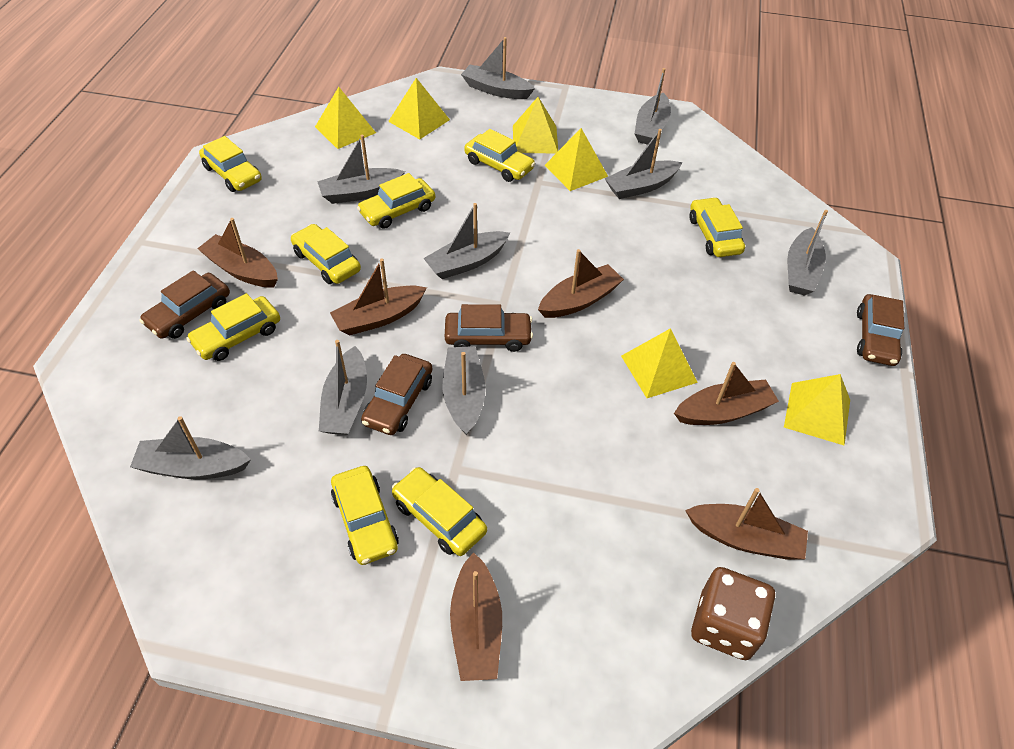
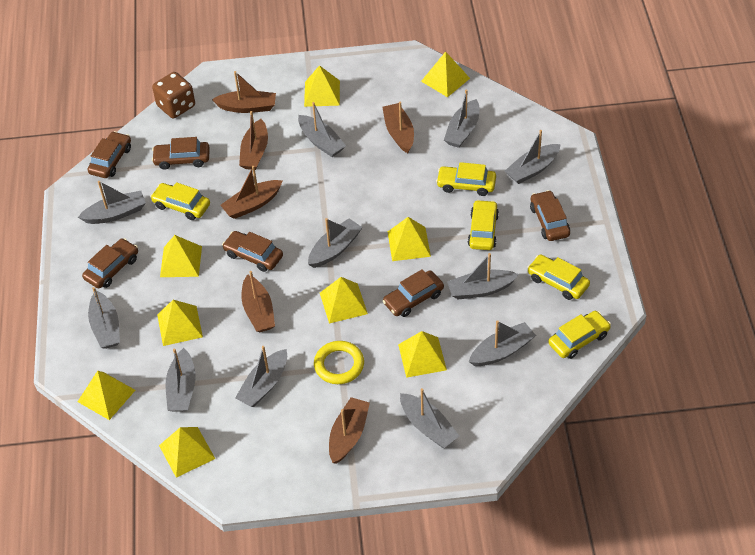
brown car: [139,270,230,339] [361,354,432,435] [445,304,533,352] [857,294,904,366] = 4 -> [82,238,138,289] [88,131,131,178] [152,137,210,170] [222,231,283,272] [383,269,444,317] [530,190,570,241] = 6
grey boat: [130,416,251,479] [317,135,405,204] [319,340,367,435] [423,203,510,279] [443,346,486,435] [461,37,535,99] [604,129,682,199] [635,68,671,145] [788,210,828,296] = 9 -> [78,181,146,224] [88,287,120,349] [166,348,196,412] [235,346,287,407] [298,102,346,157] [308,218,363,268] [400,388,459,448] [444,89,479,148] [447,253,519,299] [469,320,536,366] [505,130,561,184] = 11
yellow car: [186,293,280,361] [199,136,262,192] [291,224,361,284] [331,466,399,565] [357,173,435,229] [392,467,487,556] [464,129,535,182] [689,197,745,257] = 8 -> [150,182,210,220] [436,162,496,196] [468,200,499,250] [527,255,590,300] [548,311,611,359] = 5
yellow pyramid: [315,87,376,149] [388,78,450,139] [513,97,558,154] [545,128,608,191] [621,328,698,398] [784,374,850,446] = 6 -> [78,371,135,420] [157,300,203,346] [159,427,215,478] [160,235,202,277] [304,65,340,107] [320,277,368,323] [388,217,431,261] [398,331,447,378] [421,52,470,97] = 9
yellow ring: none = 0 -> [314,341,364,384] = 1

